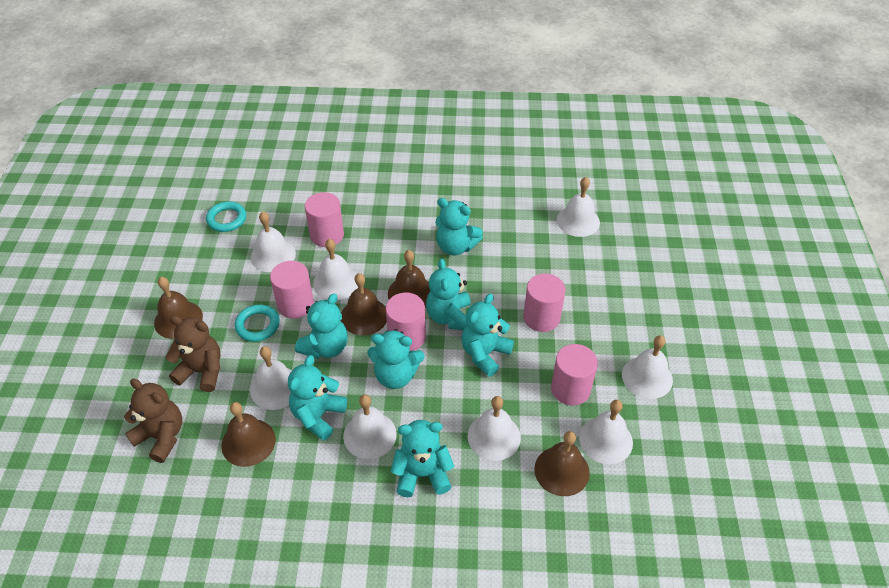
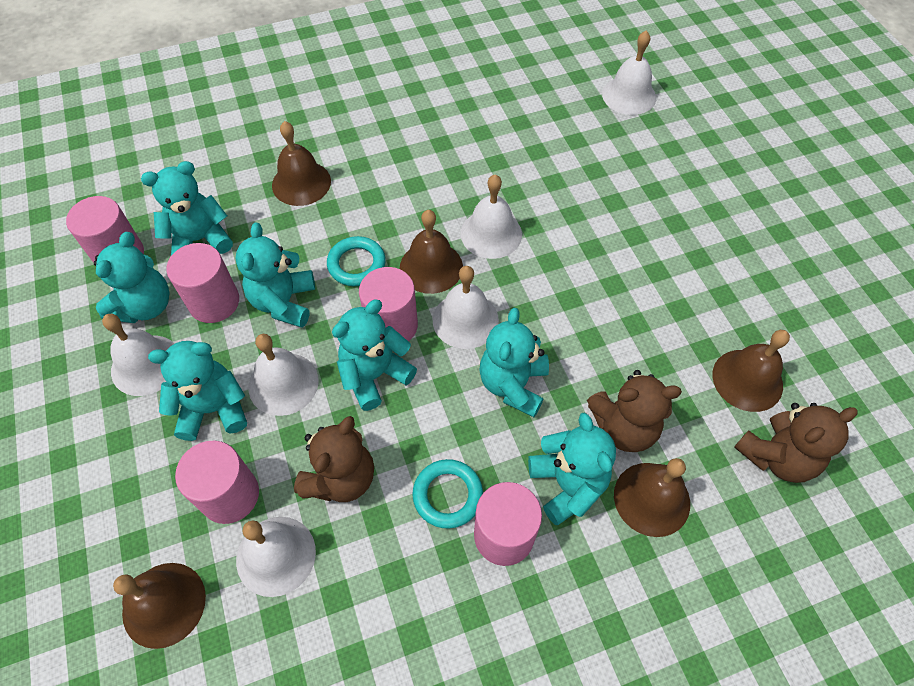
brown teddy bear: [124,379,182,463] [166,315,221,392] = 2 -> [294,416,374,502] [587,370,682,452] [734,403,858,483] = 3
white bell: [250,346,292,410] [251,212,296,272] [313,239,358,300] [343,394,397,459] [468,396,521,461] [557,177,600,237] [579,400,633,464] [622,335,673,399] = 8 -> [102,314,175,396] [236,517,316,597] [249,334,319,416] [433,266,499,349] [461,174,522,259] [602,30,656,115] = 6

